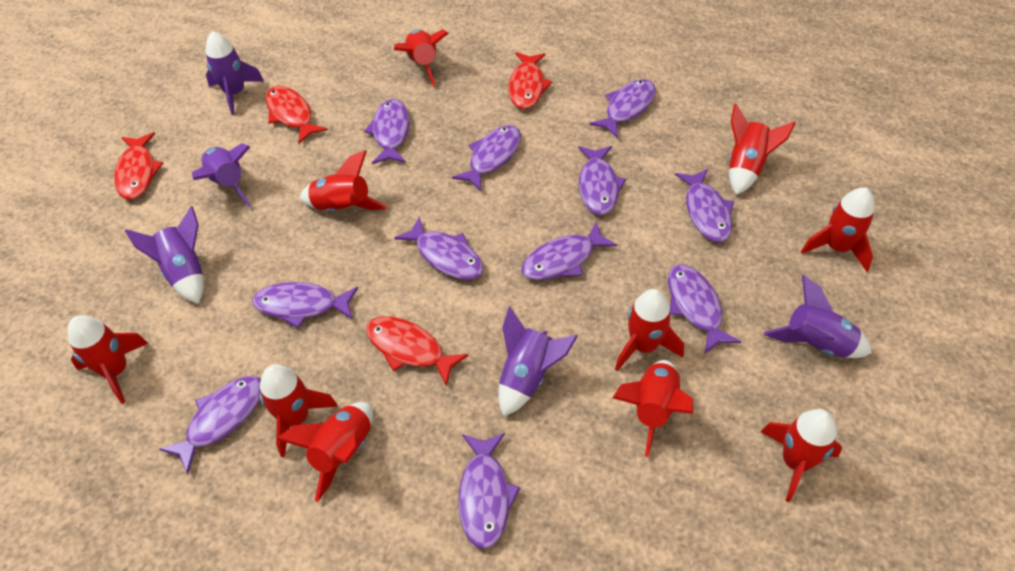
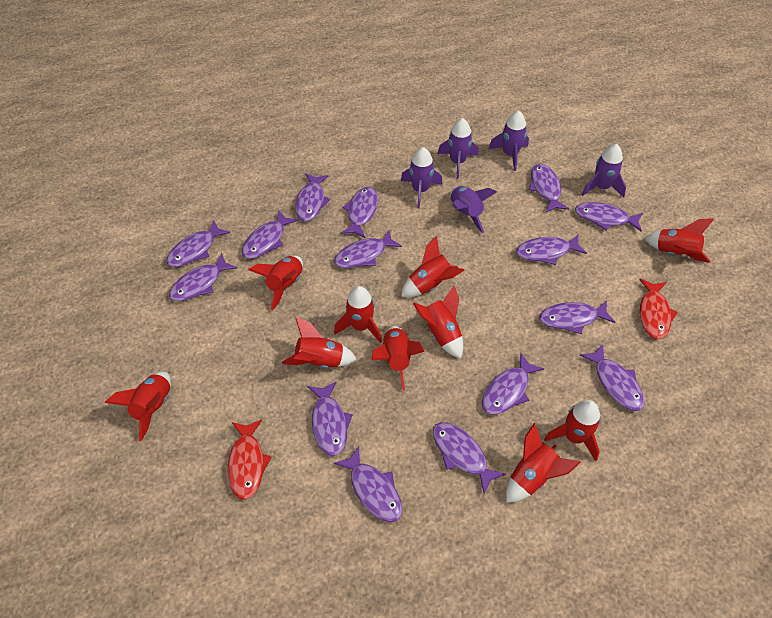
purple fish: [159,376,261,474] [252,282,358,328] [364,99,410,164] [394,217,483,280] [452,125,521,191] [458,433,520,549] [521,222,617,280] [578,146,626,215] [589,79,656,138] [668,264,741,354] [675,169,734,242] = 11 -> [166,220,230,267] [169,253,237,301] [242,210,298,259] [295,173,330,221] [308,381,353,456] [334,230,402,268] [334,446,402,522] [341,187,378,238] [433,422,506,494] [482,353,544,415] [516,235,587,265] [529,164,569,212] [539,300,615,334] [575,202,643,232] [580,344,644,411] = 15
red fish: [114,132,163,200] [266,86,328,144] [366,316,468,385] [508,52,553,109] = 4 -> [228,420,272,500] [639,279,678,339] = 2

